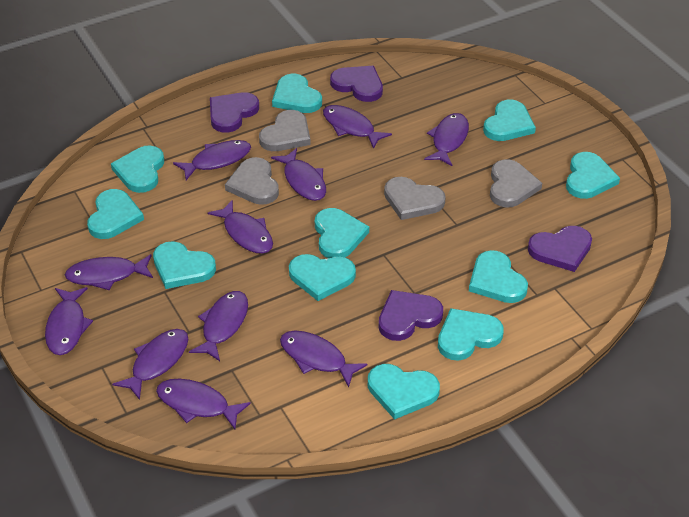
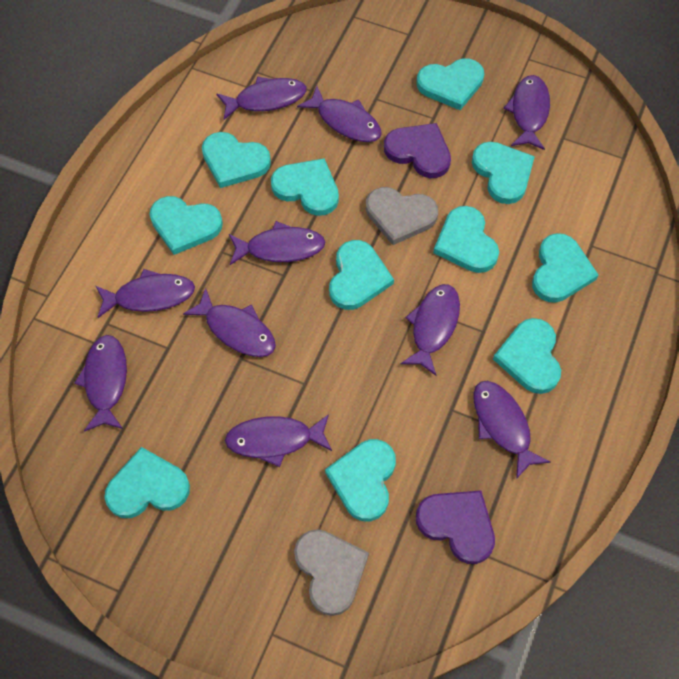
grey heart: [225,157,279,205] [259,110,311,151] [384,177,446,220] [490,159,542,208] = 4 -> [294,529,369,616] [366,187,438,245] = 2
purple fish: [45,287,93,355] [65,254,153,290] [112,329,188,400] [156,379,251,429] [173,140,251,180] [189,291,248,361] [208,200,273,254] [271,148,326,201] [280,331,368,387] [323,105,392,149] [424,113,469,166] = 11 -> [74,335,127,432] [96,269,195,318] [183,288,276,357] [216,76,307,120] [225,414,332,467] [229,221,325,265] [297,86,382,142] [401,284,460,376] [473,381,550,479] [504,75,550,150] = 10
purple heart: [210,92,259,133] [330,66,383,102] [379,290,443,341] [528,226,592,272] = 4 -> [384,123,451,178] [416,490,495,564] = 2

